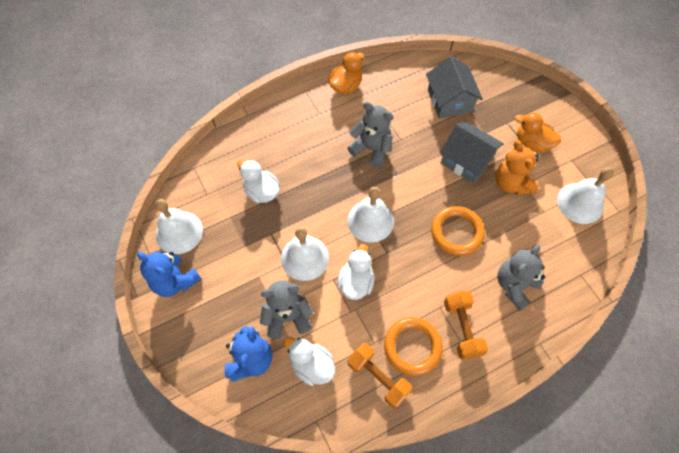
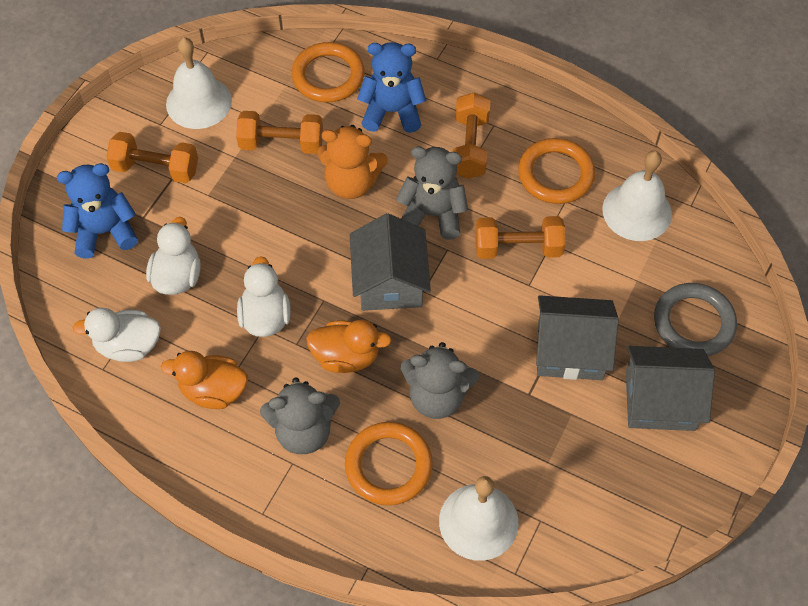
grey house: [426,56,483,119] [440,121,504,184] = 2 -> [350,213,431,311] [536,295,619,380] [626,346,715,431] = 3
grey ring: none = 0 -> [654,283,737,356] = 1
orange dumbbell: [348,343,412,408] [444,291,488,360] = 2 -> [106,132,198,183] [236,111,323,154] [453,92,490,179] [475,216,565,259] = 4
orange ring: [384,317,443,376] [431,206,485,256] = 2 -> [292,42,365,102] [345,422,433,505] [518,138,595,204] = 3
white bell: [155,199,203,254] [281,227,329,281] [348,187,394,243] [557,167,613,224] = 4 -> [166,37,232,129] [439,476,518,561] [602,151,672,241] = 3

